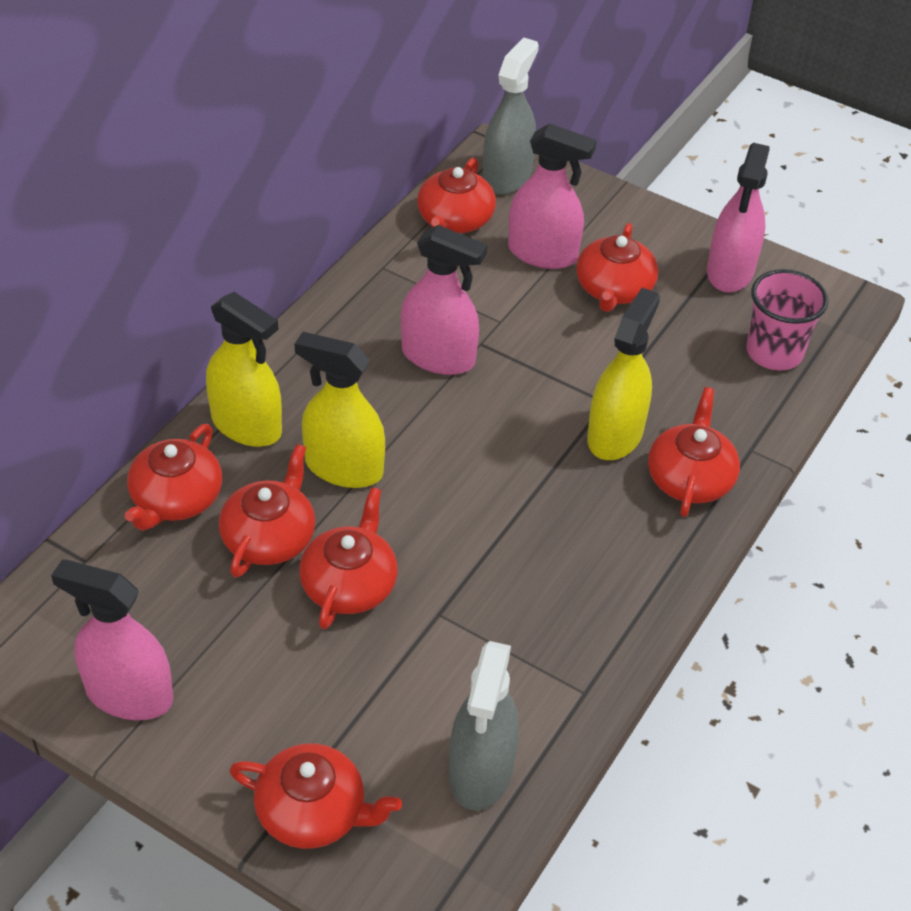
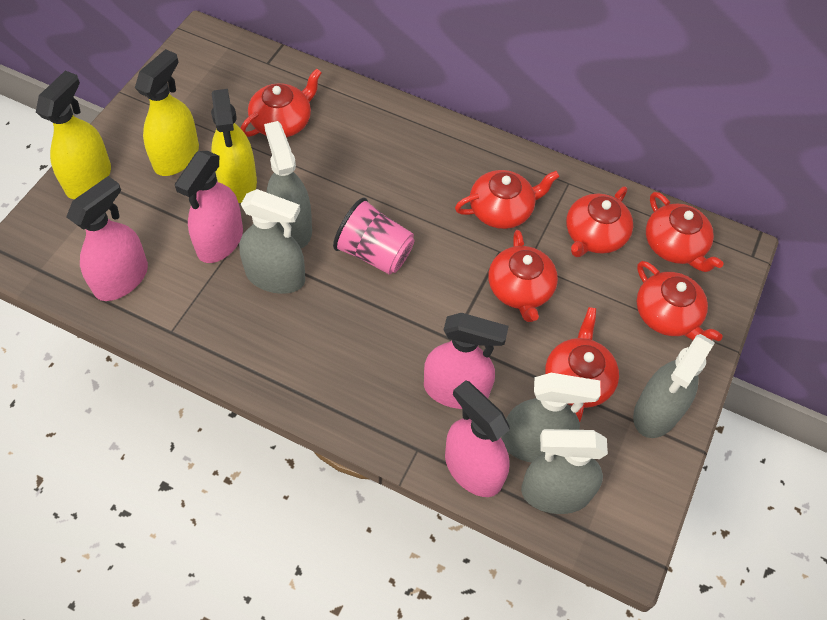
grey spray bottle: [449,641,519,810] [483,37,539,195] = 2 -> [239,189,305,294] [264,121,312,248] [502,373,600,463] [521,429,608,514] [633,334,715,438] = 5

